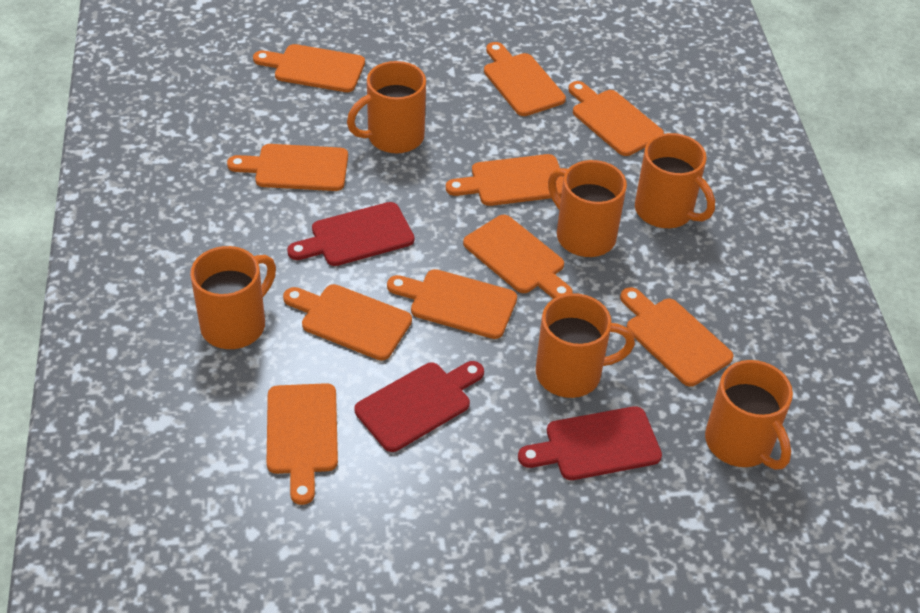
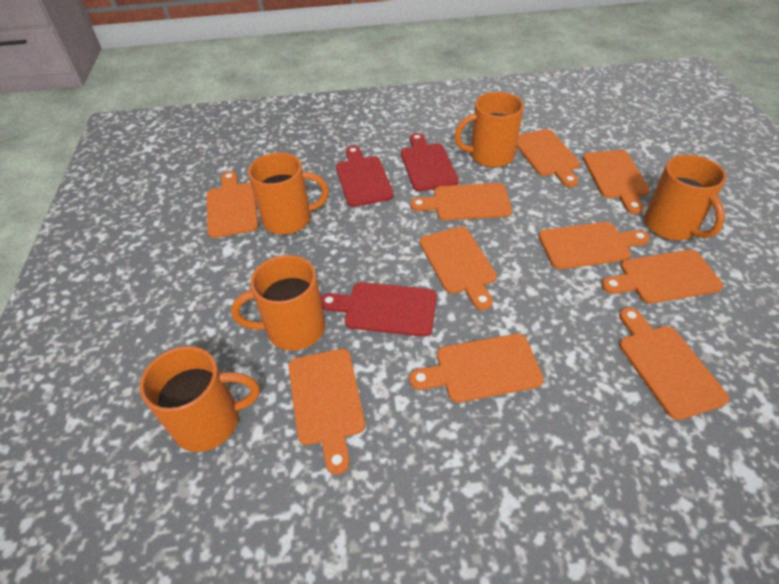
orange mug: [190,246,276,349] [347,61,426,153] [536,293,635,398] [548,160,627,257] [635,133,715,228] [705,360,793,470] = 6 -> [140,346,260,452] [231,255,325,351] [248,152,329,235] [454,92,524,168] [644,155,726,240] = 5

